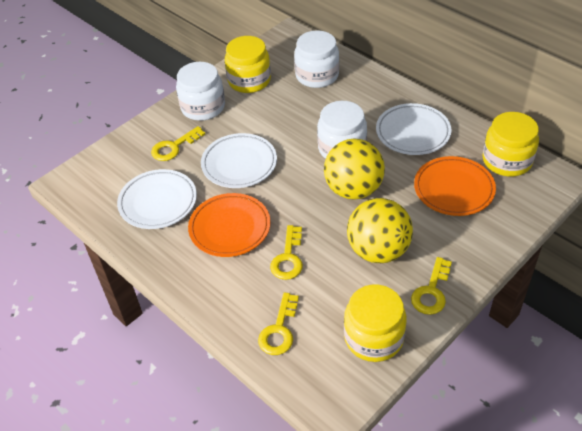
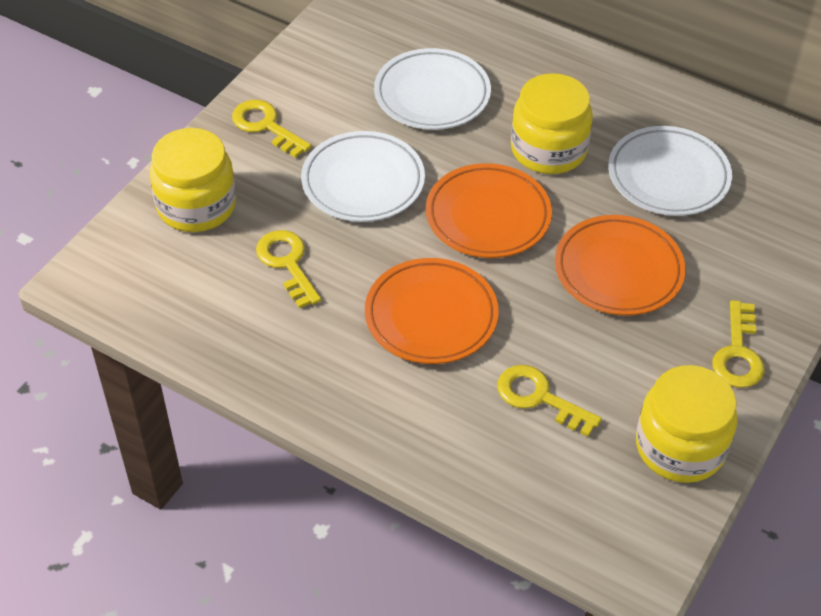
orange plate: [188,193,271,257] [414,156,496,216] = 2 -> [365,258,499,364] [426,163,552,258] [555,215,686,316] = 3
white jar: [176,62,225,121] [294,31,339,88] [317,101,367,159] = 3 -> none = 0
yellow ball: [324,139,385,200] [347,198,413,263] = 2 -> none = 0

